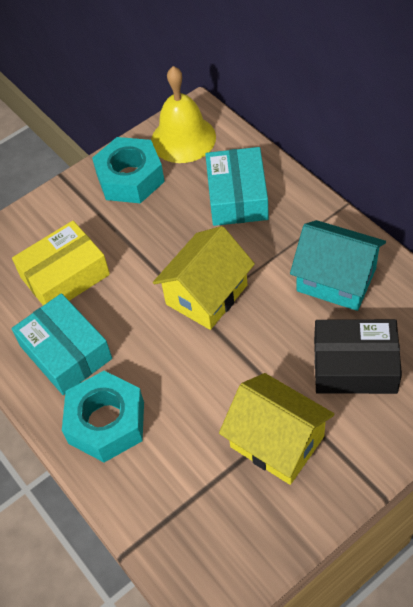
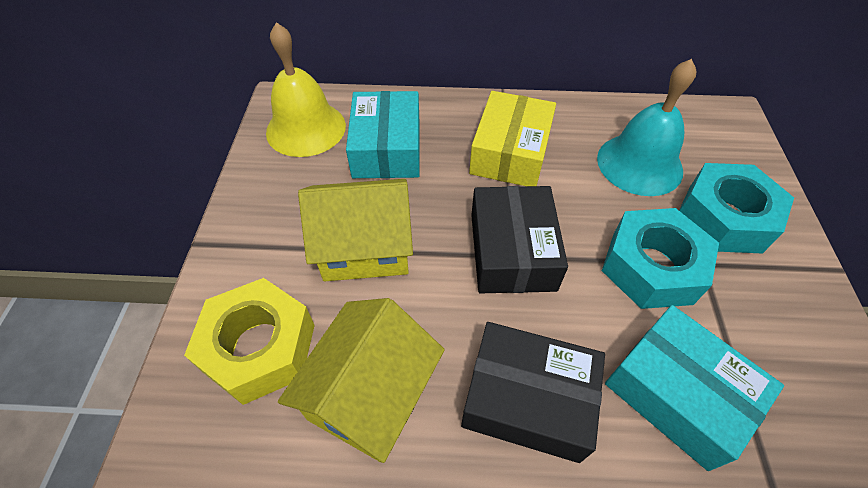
black box: [314,319,402,394] = 1 -> [461,322,605,463] [471,186,568,293] = 2
turquoise bell: none = 0 -> [597,59,696,196] = 1
turquoise house: [290,220,386,311] = 1 -> none = 0
yellow nut: none = 0 -> [184,278,315,405] = 1

